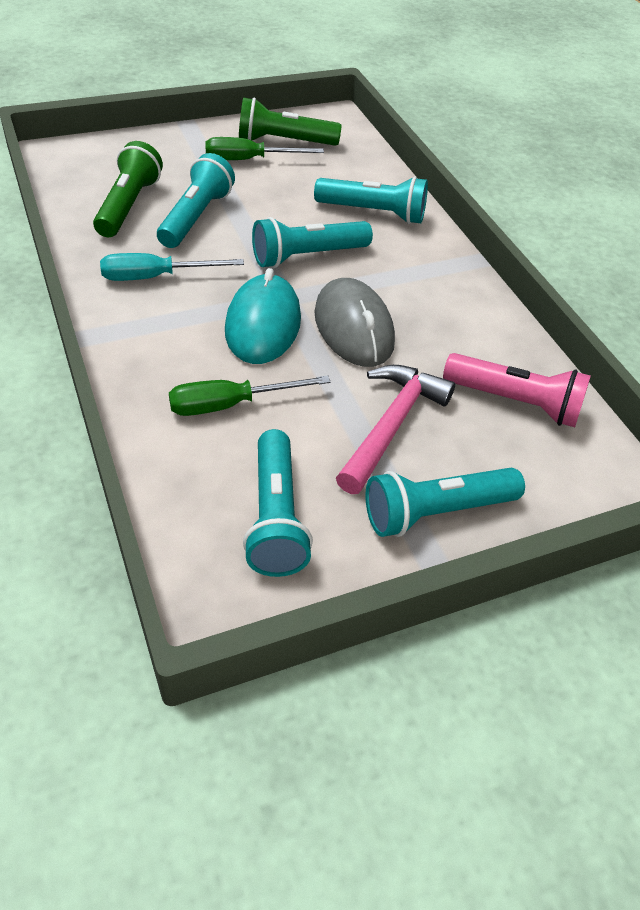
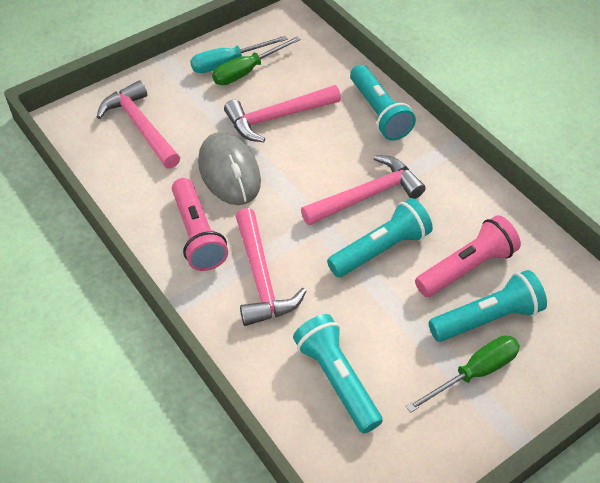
green flashlight: [93,141,163,237] [239,97,341,146] = 2 -> none = 0
pink flashlight: [443,353,591,427] = 1 -> [172,178,228,271] [415,215,521,297] = 2
pink hammer: [336,365,455,494] = 1 -> [97,80,180,169] [224,85,341,142] [235,208,306,326] [301,155,426,226] = 4
turquoise flashlight: [157,153,235,248] [243,429,313,577] [252,217,373,268] [314,176,428,224] [365,468,525,537] = 5 -> [293,314,383,433] [327,198,433,277] [350,65,416,141] [429,270,547,342] = 4
turquoise mouse: [225,268,301,364] = 1 -> none = 0

